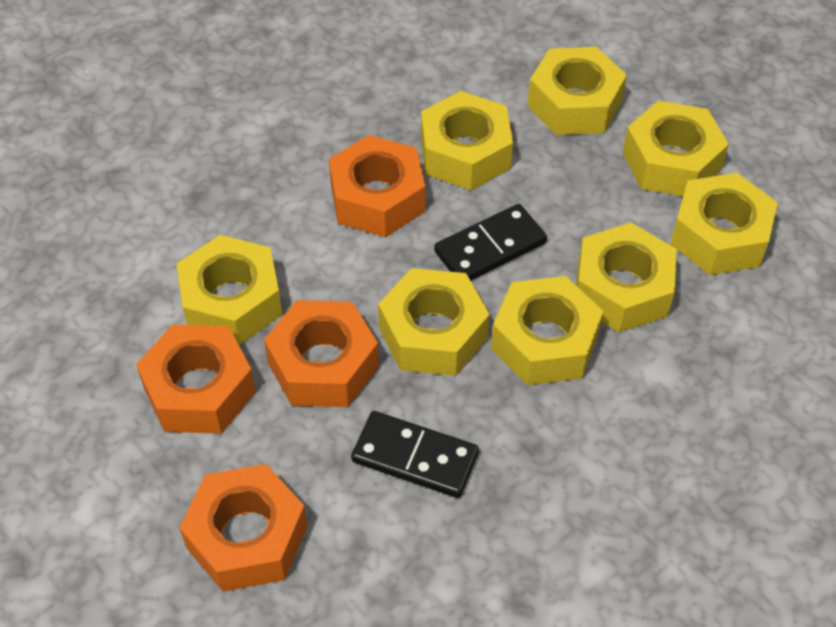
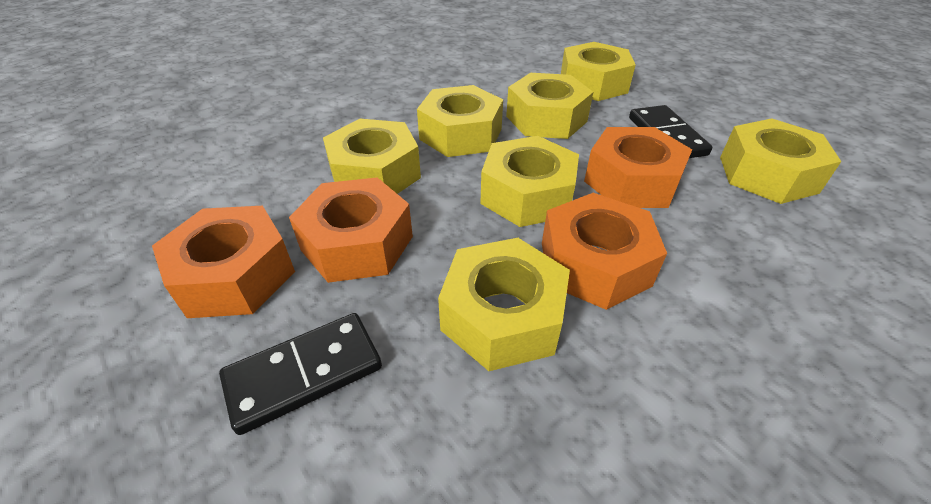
yellow nut: [177,235,282,345] [378,268,490,376] [421,91,513,190] [491,276,603,385] [527,47,627,135] [576,223,677,333] [623,101,729,196] [670,173,778,275] = 8 -> [323,119,421,194] [417,85,503,157] [438,238,570,371] [480,136,579,227] [506,73,593,139] [561,42,636,101] [720,118,841,204] = 7

